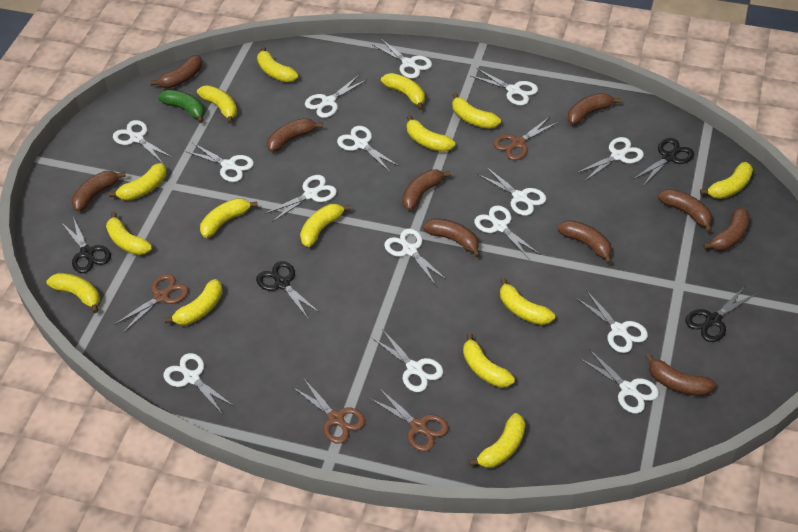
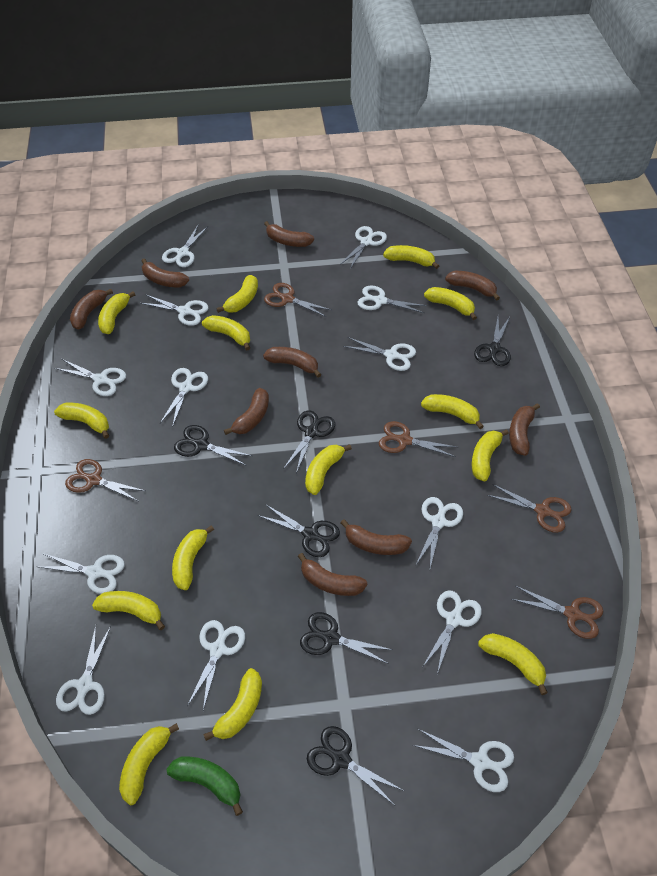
black scissors: [61,217,111,273] [256,261,320,320] [632,138,694,186] [685,286,757,342] = 4 -> [174,425,252,466] [258,504,340,557] [283,411,335,473] [300,612,393,664] [307,726,404,805] [474,317,511,366] = 6
brown banana: [71,171,126,212] [150,55,202,88] [267,118,323,152] [402,169,451,211] [423,218,480,258] [557,220,612,264] [568,93,621,125] [645,353,716,396] [658,189,712,233] [703,207,750,251] = 10 -> [70,289,113,329] [142,258,189,287] [224,388,269,435] [263,347,321,378] [264,221,314,247] [298,553,367,596] [340,519,412,555] [445,271,500,301] [509,403,540,456] = 9
brown scissors: [114,274,189,333] [292,379,365,444] [369,388,449,452] [494,117,559,160] = 4 -> [65,459,145,501] [264,283,331,317] [379,421,457,457] [487,484,571,533] [511,586,603,639] = 5
white scissors: [113,120,173,163] [163,353,235,415] [185,143,254,182] [265,175,337,222] [305,75,367,118] [337,126,400,172] [372,329,443,392] [373,38,432,78] [384,228,447,286] [471,69,538,106] [474,205,540,260] [478,167,546,216] [576,137,644,181] [576,290,648,353] [579,349,659,414] = 15 -> [39,553,125,594] [55,359,126,396] [56,626,111,715] [141,294,209,326] [160,368,208,427] [162,225,208,267] [187,620,245,710] [340,226,387,269] [343,337,416,371] [357,285,427,313] [412,729,514,792] [415,497,463,568] [423,591,482,674] = 13
yellow banana: [47,273,100,313] [106,212,152,255] [109,163,167,201] [164,279,223,325] [197,85,237,124] [200,198,258,238] [257,47,298,82] [300,204,351,247] [381,73,425,110] [407,115,455,152] [452,93,501,129] [463,333,515,388] [468,413,525,468] [500,278,555,325] [700,162,753,199] = 15 -> [54,403,109,439] [92,591,165,630] [98,291,135,334] [119,723,179,805] [172,525,214,590] [202,315,250,350] [203,668,262,741] [216,275,258,313] [305,445,352,495] [383,245,439,269] [421,394,484,429] [424,287,477,320] [472,429,509,482] [478,633,548,695] = 14

